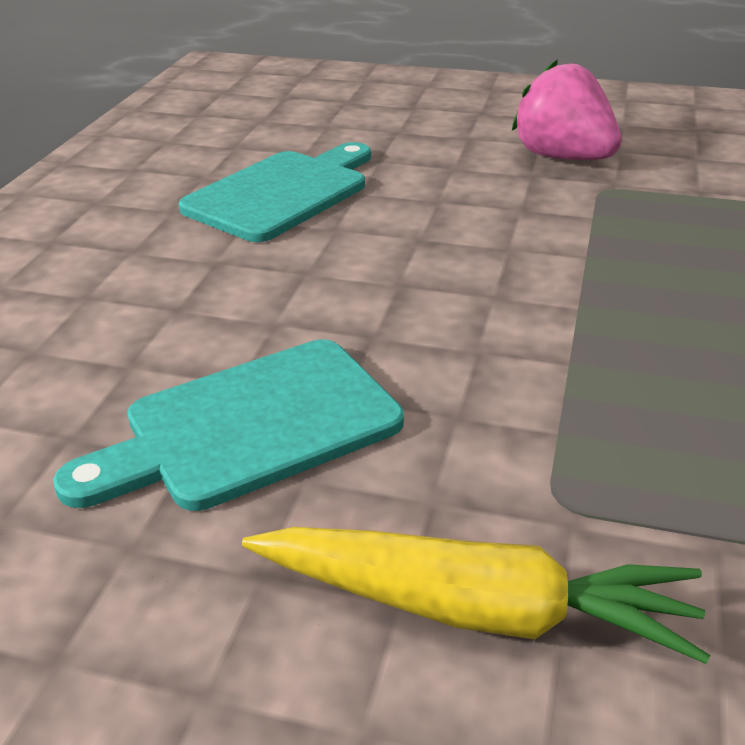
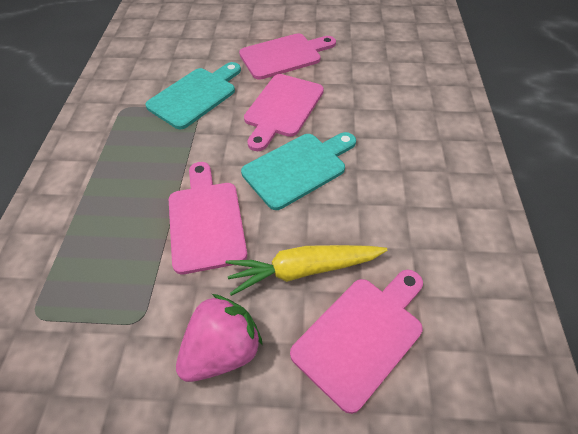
pink cutting board: none = 0 -> [169,162,247,274] [239,33,336,80] [244,74,324,151] [290,270,423,414] = 4

